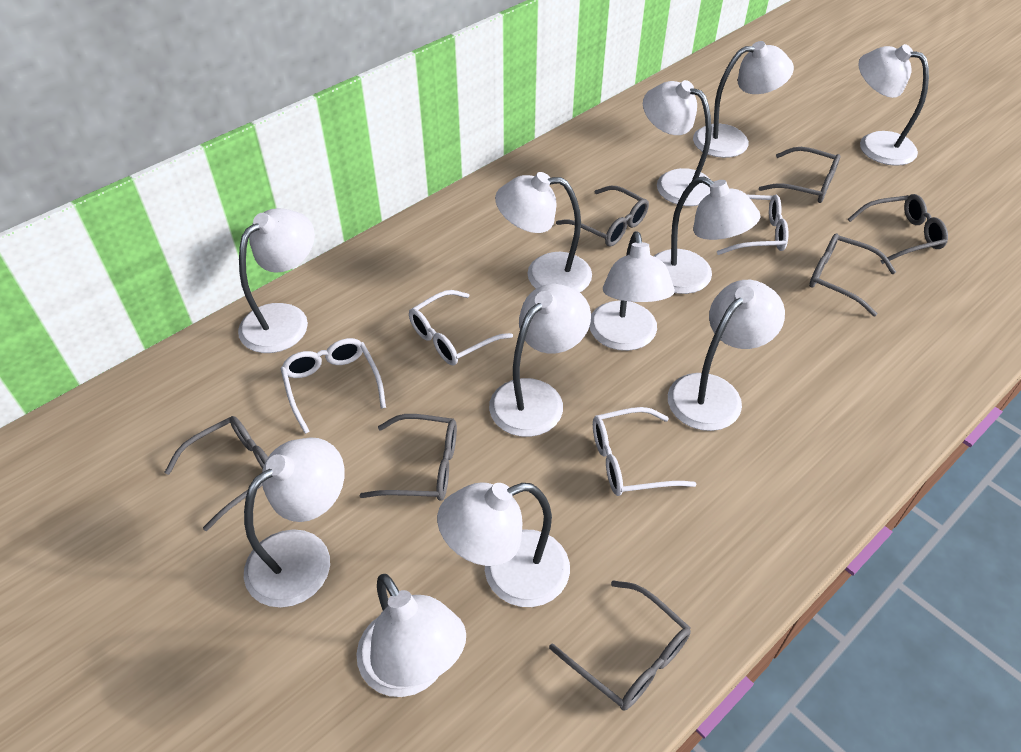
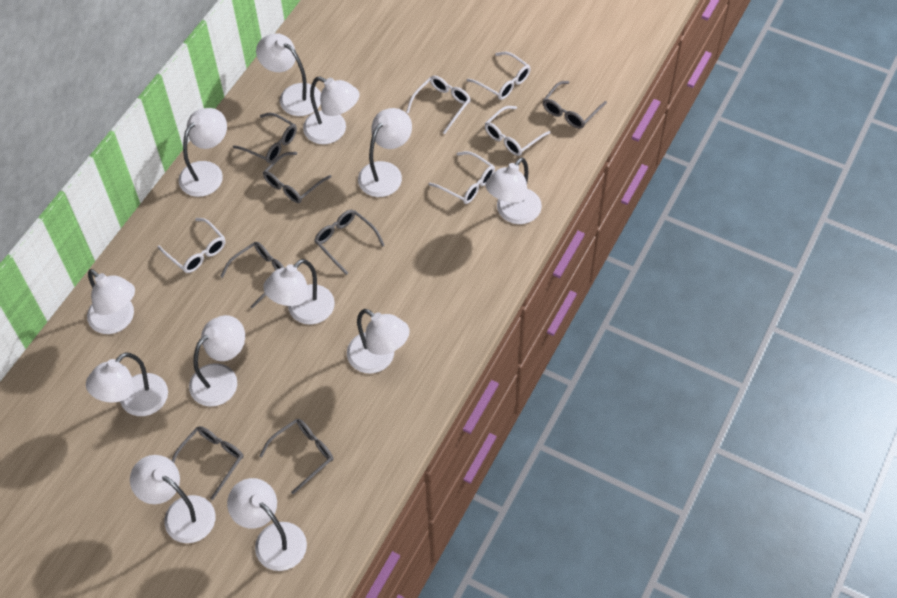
white glasses: [280,338,386,434] [409,290,513,365] [593,407,697,496] [717,195,788,255] = 4 -> [158,218,225,273] [406,75,471,134] [429,151,495,204] [467,52,531,100] [485,106,550,156] = 5

